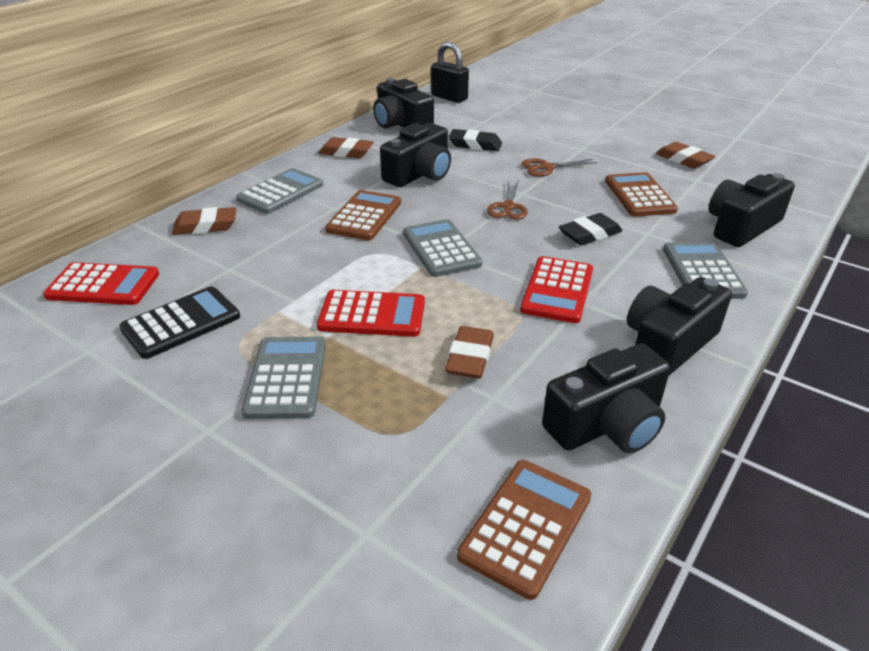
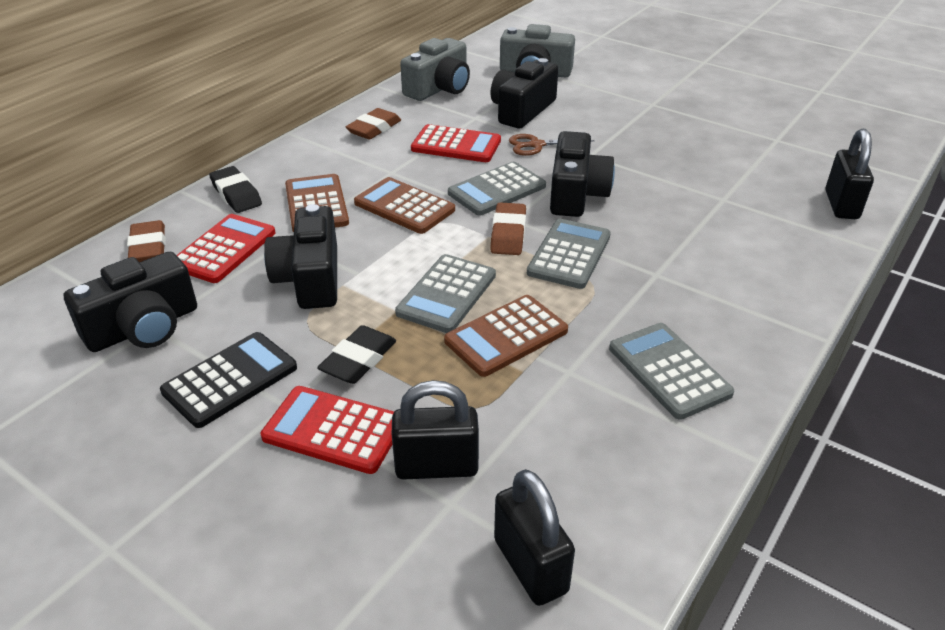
black camera: [373,78,434,129] [380,123,451,187] [542,343,670,453] [627,277,732,376] [709,173,795,247] = 5 -> [63,252,197,352] [264,204,337,309] [490,58,558,128] [550,131,615,217] = 4
black padlock: [431,42,469,103] = 1 -> [392,380,479,480] [494,469,575,606] [825,129,874,219] = 3
brown eraser: [172,207,237,235] [319,137,374,158] [445,326,494,378] [656,142,715,169] = 4 -> [127,220,166,262] [346,108,401,139] [490,202,526,255] = 3
brown scissors: [487,180,528,220] [522,158,598,177] = 2 -> [509,134,595,156] = 1
grey camera: none = 0 -> [400,38,470,101] [500,24,575,78] = 2

